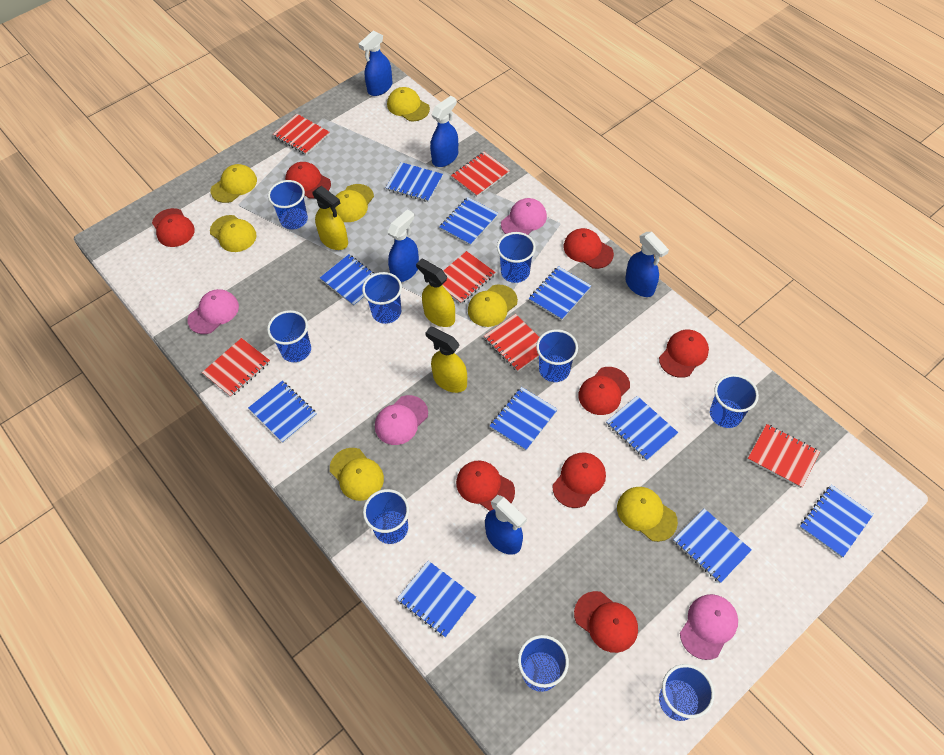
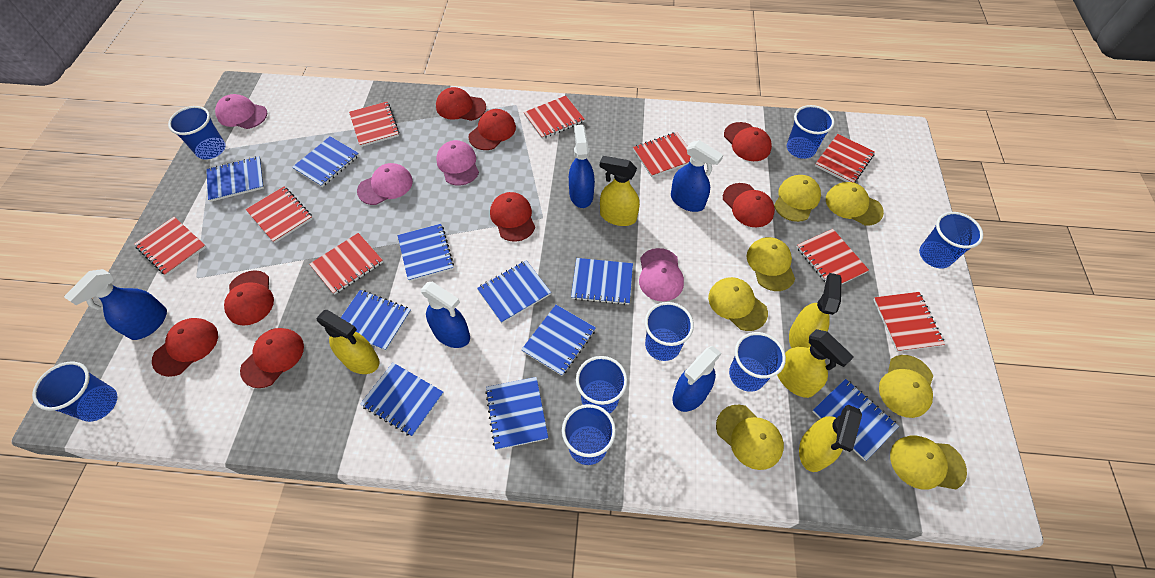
blue cup: [267,310,311,362] [268,180,308,230] [362,272,402,324] [363,489,409,544] [497,232,536,283] [518,635,569,692] [536,329,578,382] [659,664,715,721] [710,374,759,428] = 9 -> [32,361,117,422] [168,106,226,159] [562,404,616,465] [576,356,627,414] [645,302,694,361] [729,332,786,392] [787,105,835,159] [919,212,983,268] = 8
red notebook: [202,338,270,397] [273,114,330,155] [443,251,496,304] [451,152,510,197] [484,314,539,372] [747,424,820,488] = 6 -> [134,217,206,276] [246,187,313,243] [310,233,383,295] [349,102,400,147] [524,96,585,139] [633,132,691,177] [797,229,869,285] [815,134,875,183] [873,292,945,352] = 9
yellow spray bottle: [312,186,348,250] [416,259,455,327] [425,326,467,393] = 3 -> [316,310,380,374] [600,156,640,226] [777,329,854,398] [789,273,842,348] [799,405,862,472] = 5

